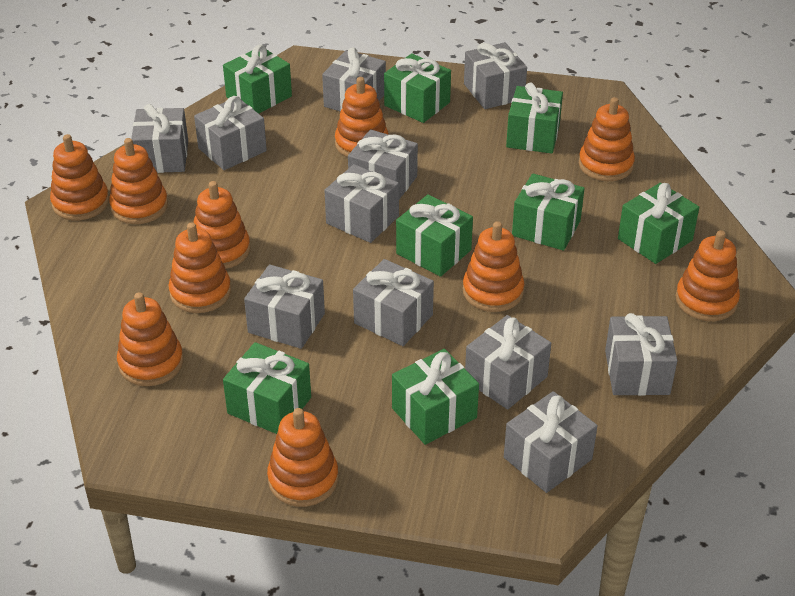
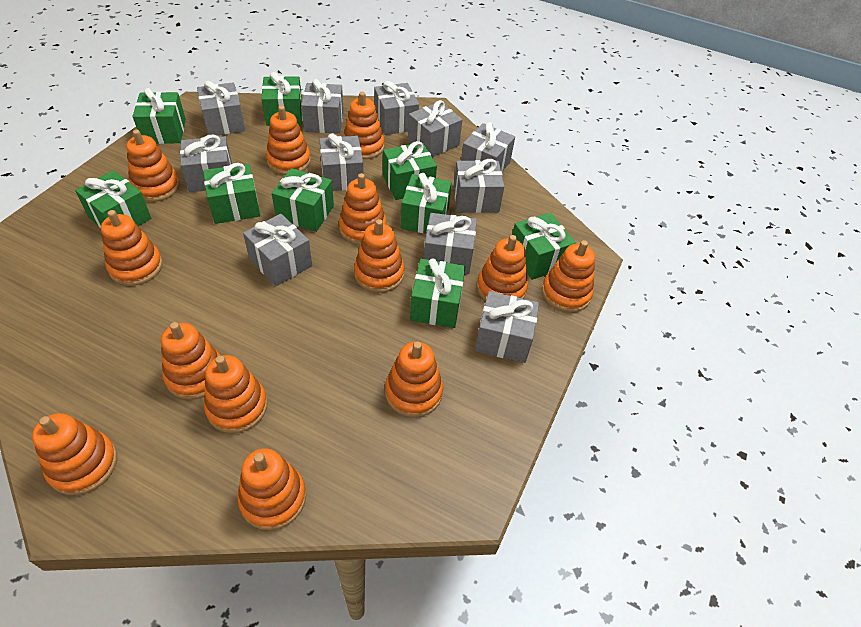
green gift: [223,44,292,114] [223,342,311,434] [384,53,451,123] [392,349,479,445] [396,194,473,277] [506,82,563,154] [512,173,585,251] [618,183,699,264] = 8 -> [75,170,151,228] [132,88,186,144] [203,163,260,224] [261,72,302,126] [272,168,334,232] [383,141,437,200] [401,173,452,234] [410,258,465,328] [512,213,576,280] = 9
orange stacking toy: [50,134,109,220] [109,138,168,224] [117,292,183,386] [168,222,231,313] [194,181,250,269] [267,408,338,507] [335,77,389,157] [463,221,524,312] [579,97,635,181] [675,230,740,321] = 10 -> [32,413,117,495] [101,210,163,286] [126,130,180,202] [161,322,221,400] [204,355,268,433] [237,448,306,530] [266,106,311,175] [339,173,387,245] [343,92,385,159] [354,219,404,293] [385,342,443,418] [477,235,528,302] [542,240,595,313] = 13

